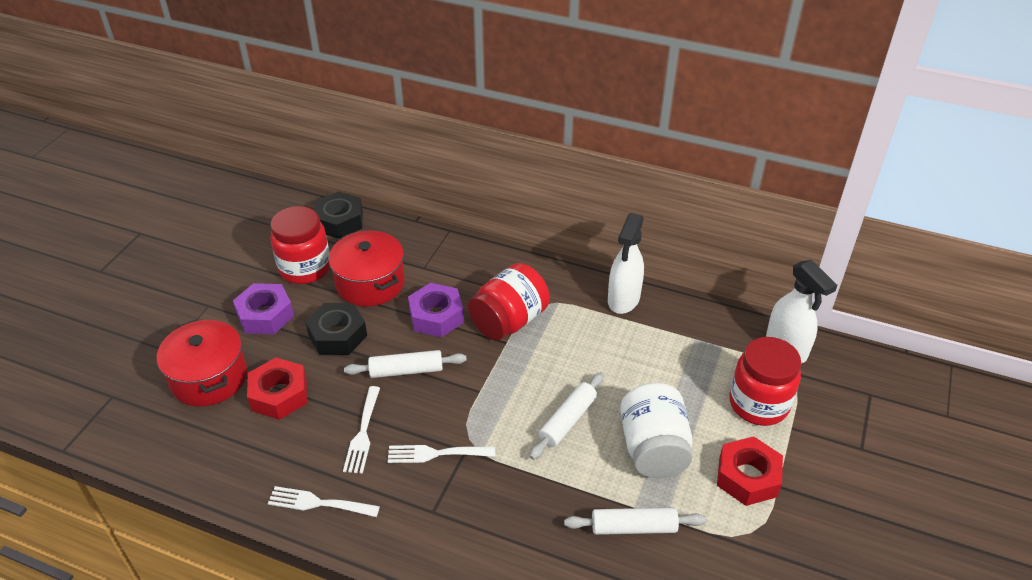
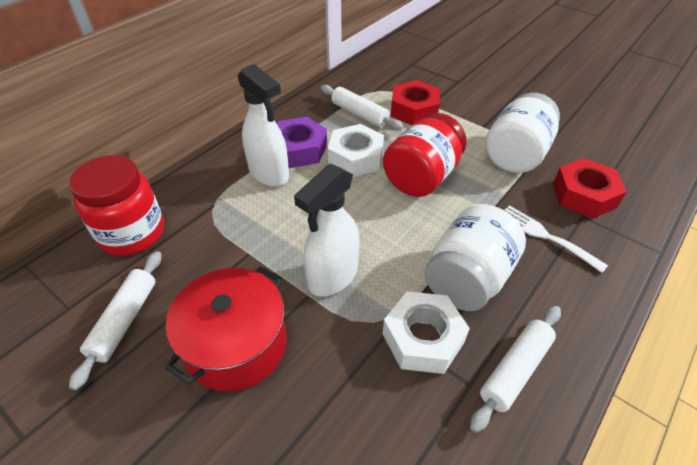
black nut: [305,303,367,355] [314,191,363,239] = 2 -> none = 0
purple nut: [233,283,294,334] [408,283,464,337] = 2 -> [277,117,327,168] = 1
red jar: [270,206,330,284] [468,263,550,340] [729,337,801,426] = 3 -> [69,155,164,256] [383,113,467,197] = 2
red pot: [157,319,247,406] [329,231,405,307] = 2 -> [165,266,287,392] = 1
white fork: [267,486,380,517] [343,386,380,474] [388,445,495,463] = 3 -> [504,205,608,273] = 1
white jar: [620,383,693,478] = 1 -> [424,204,526,311] [485,93,560,173] = 2
white nut: none = 0 -> [328,124,384,177] [383,291,470,374] = 2

